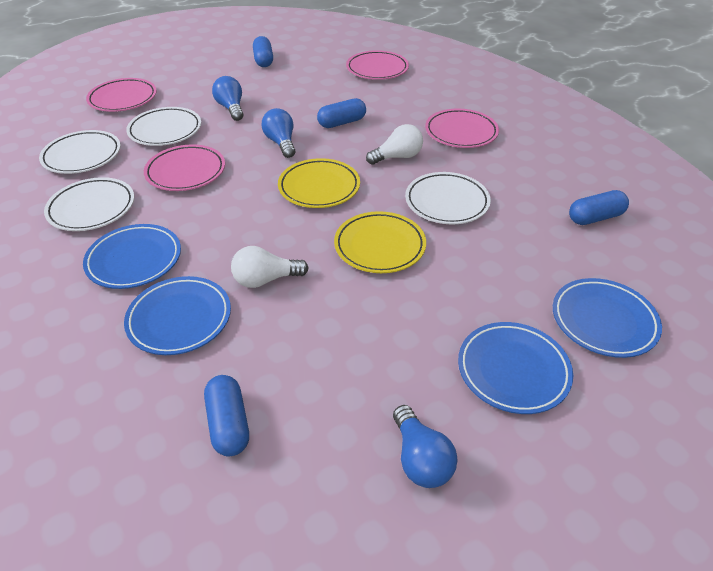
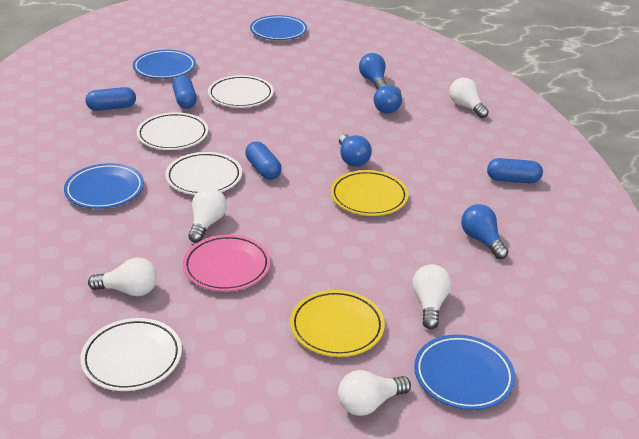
blue light bulb: [212,76,243,121] [262,108,295,158] [393,405,458,488] = 3 -> [339,134,372,167] [359,53,387,90] [374,85,402,114] [461,204,509,259] = 4
pink plate: [86,78,157,112] [144,144,225,191] [346,50,409,80] [425,108,499,148] = 4 -> [183,235,271,291] = 1
white light bulb: [231,246,309,288] [366,124,423,165] = 2 -> [88,257,157,296] [188,188,227,243] [338,370,411,416] [413,264,451,329] [449,78,489,118] = 5

